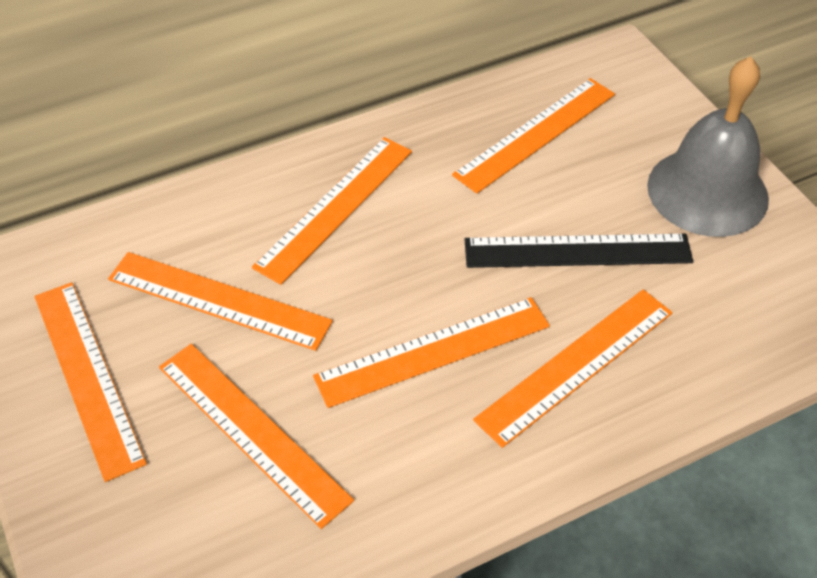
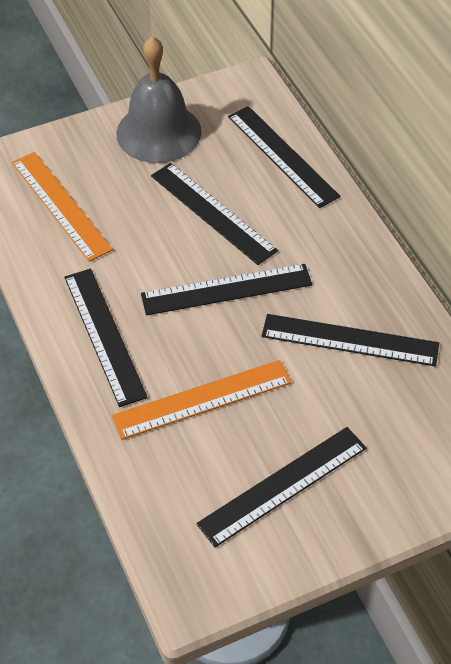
black ruler: [464,234,693,268] = 1 -> [64,269,148,407] [141,264,312,315] [151,163,278,265] [196,427,367,547] [228,106,340,208] [262,314,439,366] = 6
orange ruler: [34,282,147,482] [108,252,333,351] [159,344,354,529] [252,137,412,285] [313,297,550,408] [452,78,615,194] [473,289,672,448] = 7 -> [12,152,113,262] [112,360,292,440] = 2

